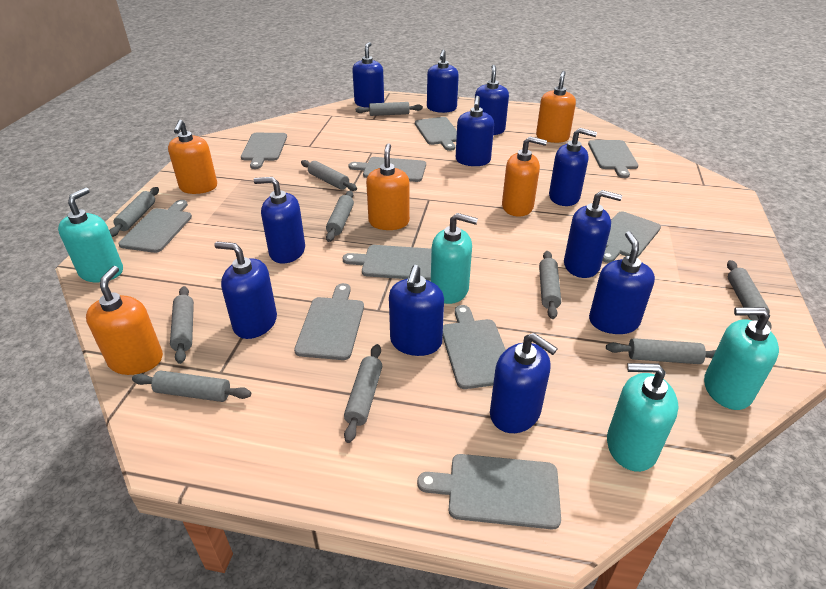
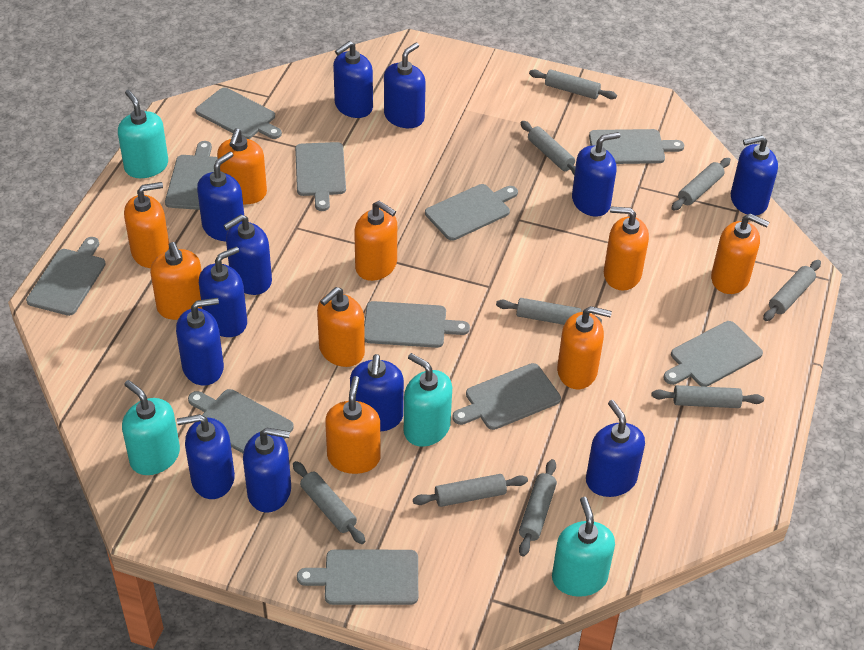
blue soap dispenser: [214,241,277,339] [254,177,305,263] [352,42,384,108] [389,265,444,356] [427,49,459,113] [456,96,494,166] [474,65,509,135] [490,333,558,433] [549,128,597,206] [564,190,622,278] [589,231,655,334] = 11 -> [176,298,224,386] [177,414,235,499] [197,152,244,241] [199,246,247,337] [223,215,272,295] [243,428,291,513] [333,41,373,118] [350,354,404,432] [384,43,426,128] [572,132,620,217] [586,400,645,497] [731,135,778,215] = 12
grey cutting board: [118,200,192,253] [241,133,287,169] [294,283,364,360] [343,245,431,281] [349,157,426,182] [415,117,457,151] [417,454,561,530] [443,305,506,389] [588,140,638,178] [603,211,661,263] = 10 -> [26,237,106,316] [165,141,218,210] [188,389,294,453] [195,88,282,139] [295,142,346,211] [297,550,418,605] [364,301,470,348] [425,184,518,241] [452,363,561,430] [589,129,684,164] [664,321,763,387] = 11
grey rolling pin: [109,187,159,237] [132,370,251,402] [170,286,194,364] [301,160,357,191] [326,191,354,242] [344,344,382,443] [356,102,423,116] [539,251,561,319] [606,338,716,364] [727,260,772,330] = 10 -> [293,461,365,544] [413,474,528,507] [496,298,602,325] [519,459,557,556] [521,121,575,175] [529,69,617,99] [652,385,764,408] [671,158,731,211] [763,260,821,321] = 9
orange soap dispenser: [86,266,163,375] [168,120,217,194] [366,143,410,230] [502,137,547,217] [536,71,576,143] = 5 -> [124,182,169,268] [150,242,202,320] [217,128,267,204] [317,287,365,367] [325,376,380,474] [354,201,397,281] [557,306,612,389] [604,206,649,291] [711,213,769,294] = 9

